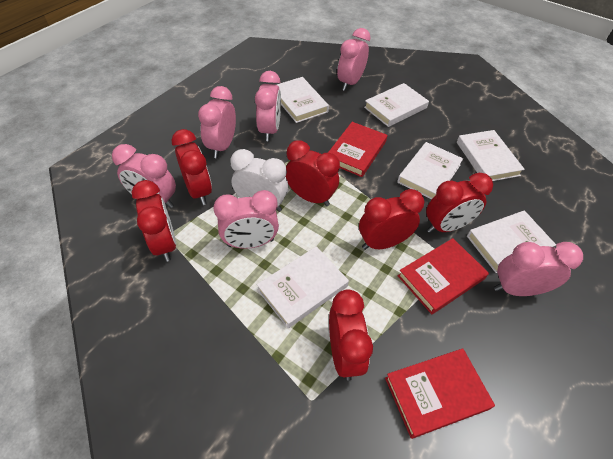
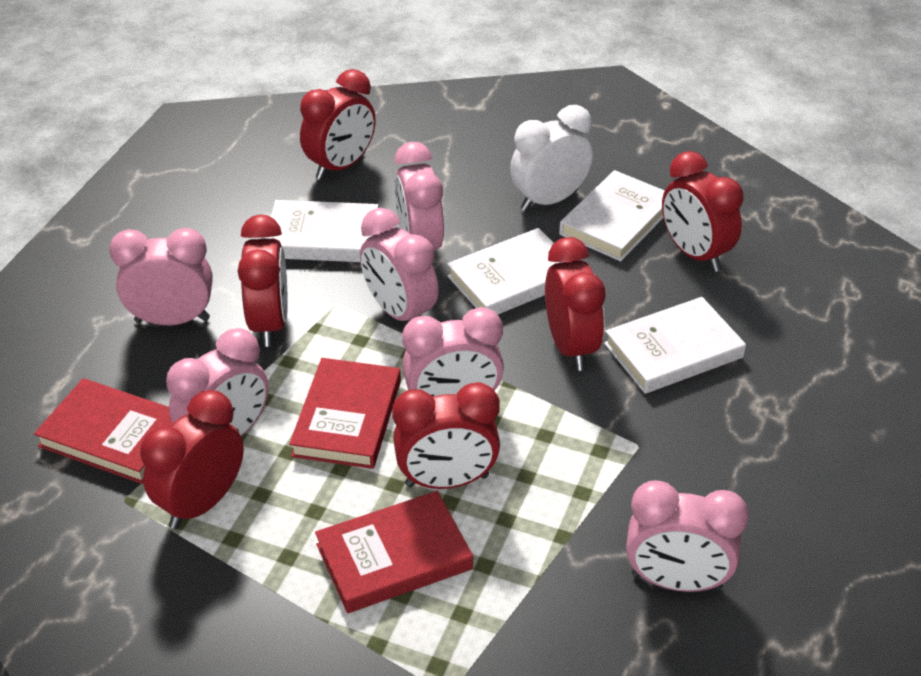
white book: [257,246,349,328] [277,77,329,123] [364,83,429,127] [397,142,463,200] [457,130,525,181] [467,210,556,273] = 6 -> [265,200,378,262] [447,228,569,314] [559,170,665,261] [604,297,746,394] = 4

